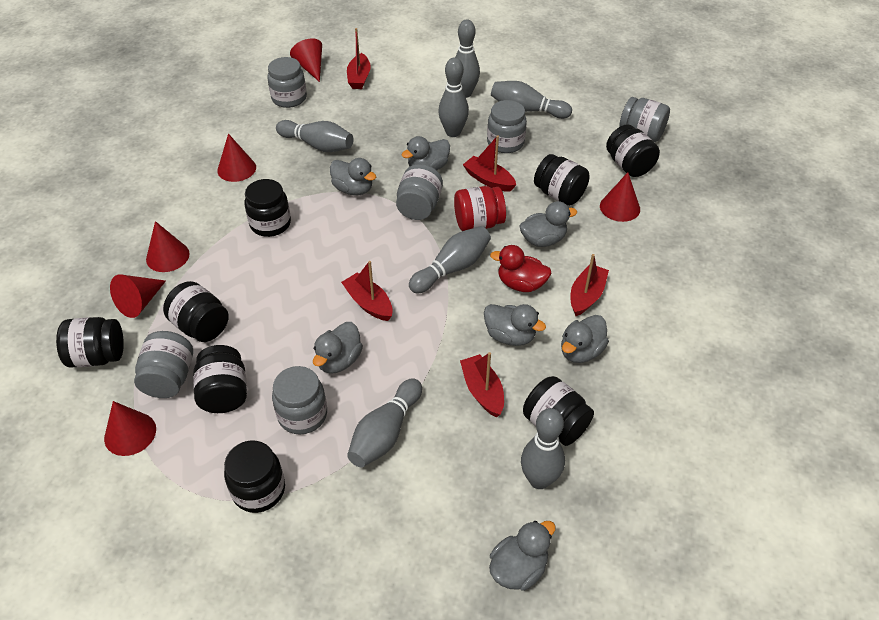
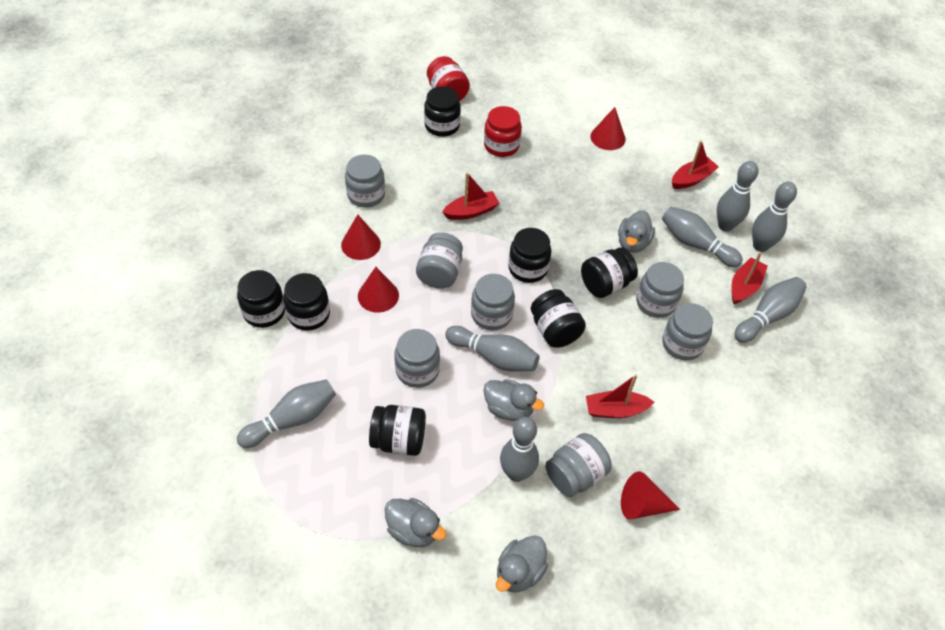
black jar: [56,317,124,368] [163,281,229,342] [193,345,247,413] [224,441,285,513] [244,179,291,237] [523,376,594,446] [534,154,590,206] [606,125,660,177] = 8 -> [237,270,285,328] [283,273,330,331] [369,405,426,456] [424,86,461,137] [508,228,551,283] [531,289,586,348] [581,247,638,298] = 7
grey duck: [313,322,363,374] [330,158,376,195] [402,136,450,170] [484,304,546,346] [489,521,556,591] [519,201,577,247] [561,315,609,363] = 7 -> [385,498,446,547] [484,379,544,421] [496,535,548,593] [618,210,655,253] = 4
grey jar: [134,331,193,398] [267,57,307,108] [272,366,327,434] [396,164,443,220] [487,100,527,153] [619,97,670,142] = 6 -> [345,154,385,208] [394,329,440,388] [416,232,463,289] [471,274,515,330] [545,433,612,497] [636,262,684,318] [662,303,713,360] = 7
red boat: [341,261,393,321] [347,28,371,89] [460,352,504,417] [463,135,516,192] [571,254,609,316] = 5 -> [442,172,499,220] [586,374,654,418] [672,141,719,189] [731,252,768,304] = 4
red cone: [104,401,156,456] [110,274,166,318] [146,221,190,272] [217,133,256,182] [290,38,322,82] [600,172,640,222] = 6 -> [341,214,381,260] [358,267,399,313] [591,107,626,150] [621,471,680,520] = 4
red duck: [490,245,551,292] = 1 -> none = 0
red jar: [454,186,506,231] = 1 -> [427,56,470,101] [484,106,522,157] = 2

